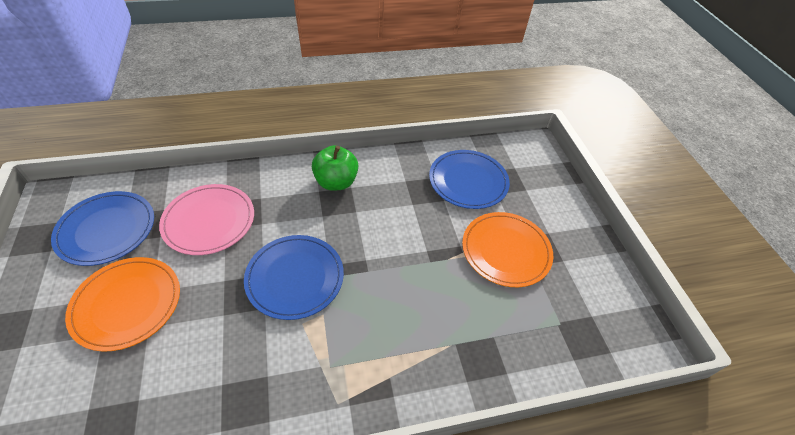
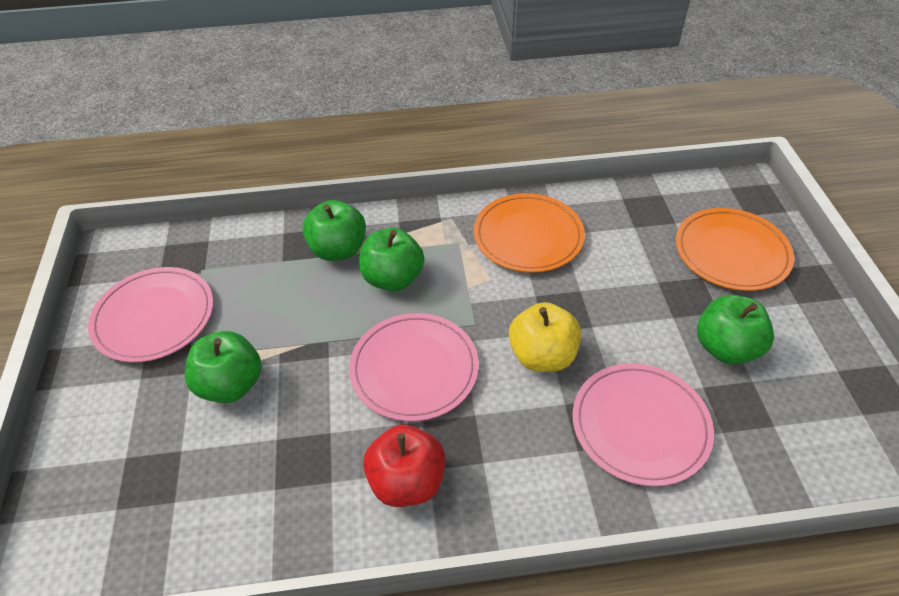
blue plate: [51,191,154,266] [244,235,344,320] [429,150,510,209] = 3 -> none = 0
green apple: [312,145,358,191] = 1 -> [185,331,262,403] [303,200,366,261] [359,228,424,291] [697,295,774,365] = 4
pink plate: [159,184,254,255] = 1 -> [88,267,213,363] [349,313,479,421] [573,363,714,487] = 3
red apple: none = 0 -> [363,425,445,507] = 1
yellow apple: none = 0 -> [509,302,581,372] = 1

